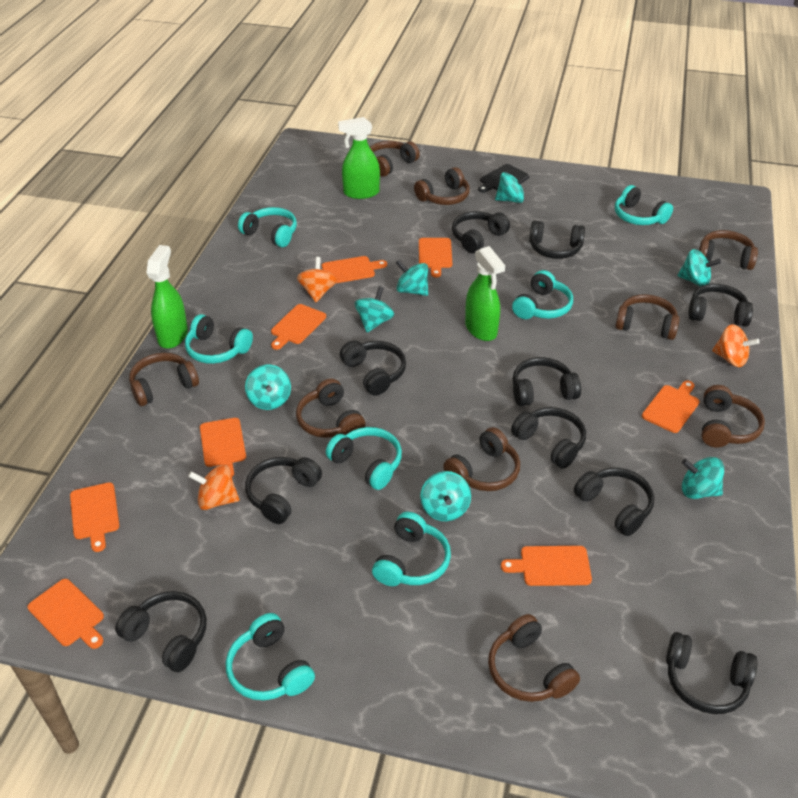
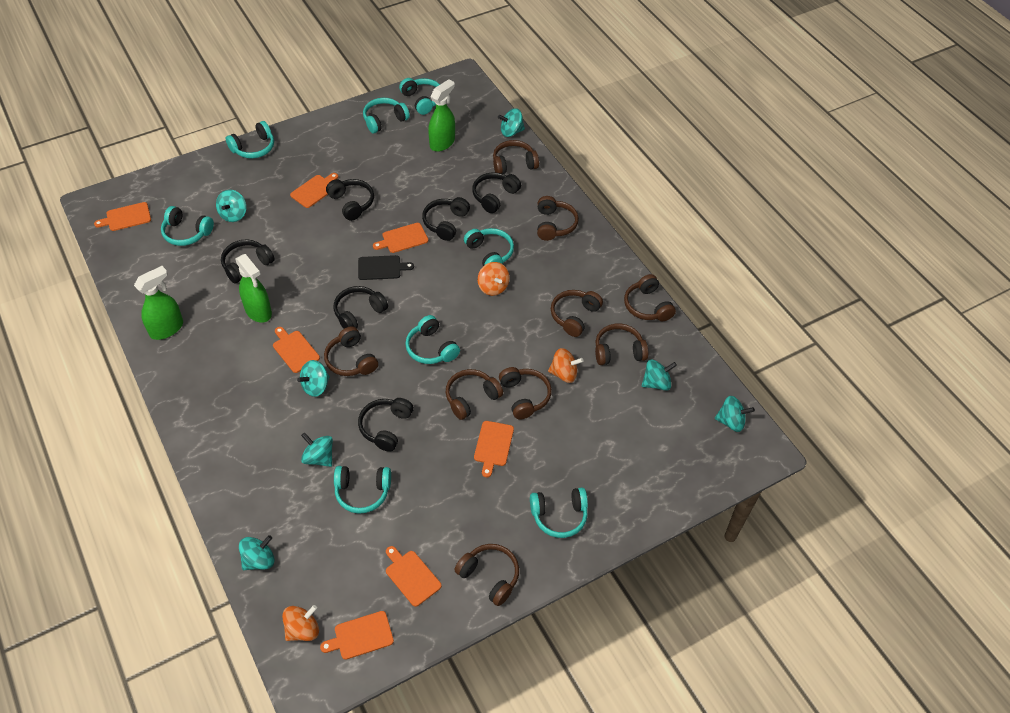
black headphones: [115,591,207,672] [245,457,322,524] [340,340,406,396] [452,211,510,253] [511,407,586,469] [513,357,581,406] [529,220,585,259] [574,468,654,536] [666,632,757,714] [688,284,753,327] = 10 -> [221,240,275,284] [326,179,374,221] [334,286,388,329] [358,398,414,452] [422,197,470,241] [472,172,521,213] = 6
orange cutting board: [28,579,104,649] [70,482,120,552] [200,418,246,477] [271,304,326,350] [322,256,387,284] [419,238,452,278] [501,546,592,586] [642,381,700,433] = 8 -> [94,202,151,231] [273,327,320,373] [290,173,338,208] [320,611,394,660] [373,223,428,253] [386,546,442,607] [474,421,514,477] = 7
turquoise headphones: [185,314,253,364] [226,613,315,700] [238,207,297,247] [326,427,402,490] [372,512,451,586] [512,270,573,319] [615,185,673,225] = 7 -> [161,206,214,246] [226,121,274,158] [334,466,391,514] [363,98,410,133] [399,78,440,115] [405,315,460,364] [464,228,514,266] [530,487,588,538] = 8

